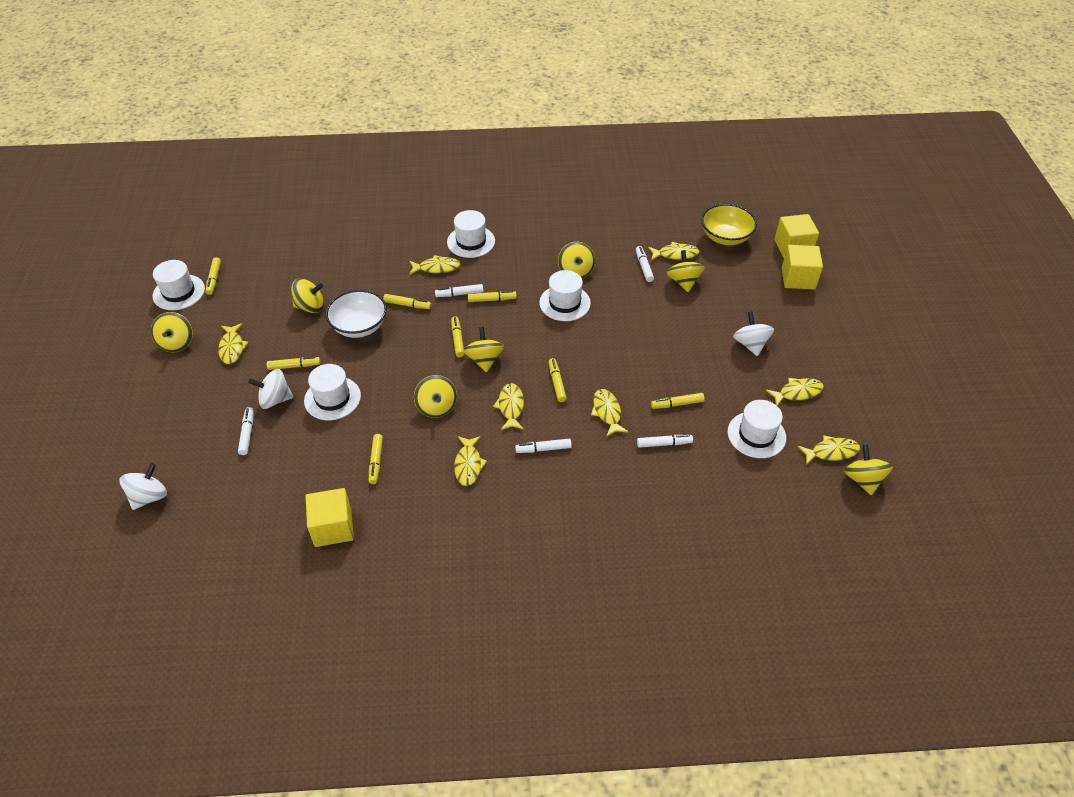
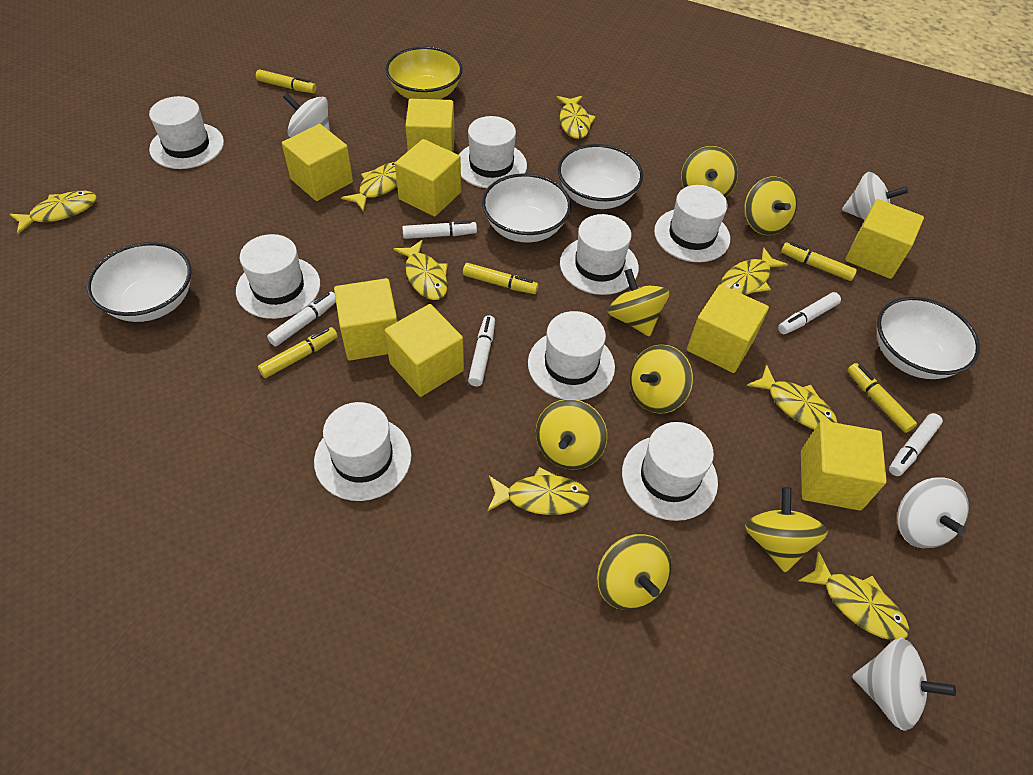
white bowl: [326,290,387,338] = 1 -> [87,242,191,322] [482,173,571,243] [558,144,643,209] [877,297,980,379] = 4
white hat: [152,260,205,310] [304,364,361,420] [447,210,495,258] [539,270,591,321] [728,400,786,458] = 5 -> [149,96,224,169] [236,234,320,319] [314,402,412,501] [459,116,527,188] [528,311,615,400] [560,214,639,295] [622,422,718,521] [654,185,730,262] = 8
white spinning top: [119,463,167,510] [249,369,293,409] [733,312,774,356] = 3 -> [283,93,330,138] [842,172,908,220] [852,638,956,731] [897,477,969,548] = 4
yellow cube: [305,488,354,547] [774,214,819,258] [782,245,823,290] = 3 -> [282,124,353,201] [334,278,398,361] [385,304,464,397] [395,139,461,217] [405,99,455,152] [687,284,769,373] [801,421,887,511] [845,199,924,279] = 8
yellow marker: [206,257,221,295] [267,356,320,370] [369,434,383,484] [383,294,432,309] [451,316,465,357] [468,291,517,302] [548,358,567,402] [651,393,704,409] = 8 -> [256,69,316,93] [258,327,338,378] [463,263,539,294] [781,242,857,281] [847,363,917,433] = 5

